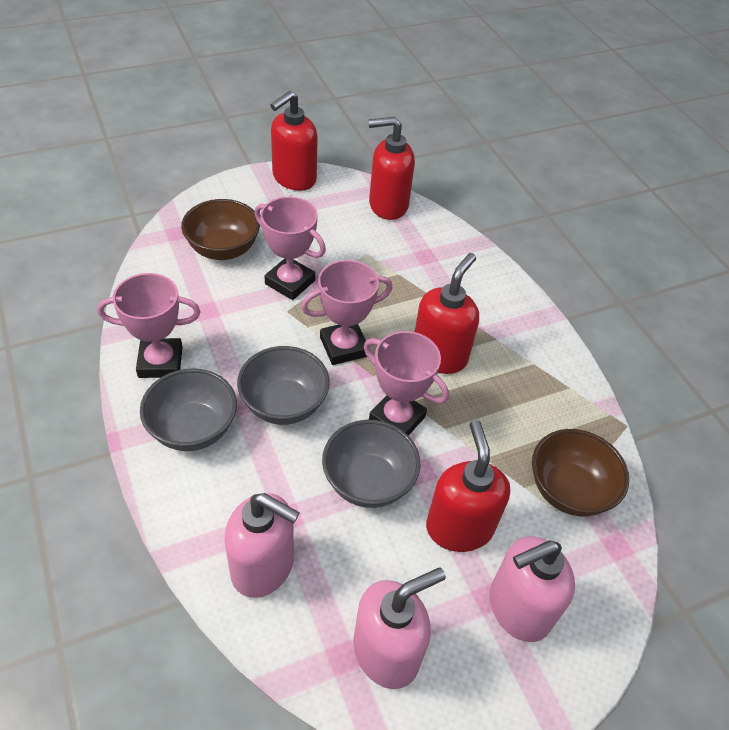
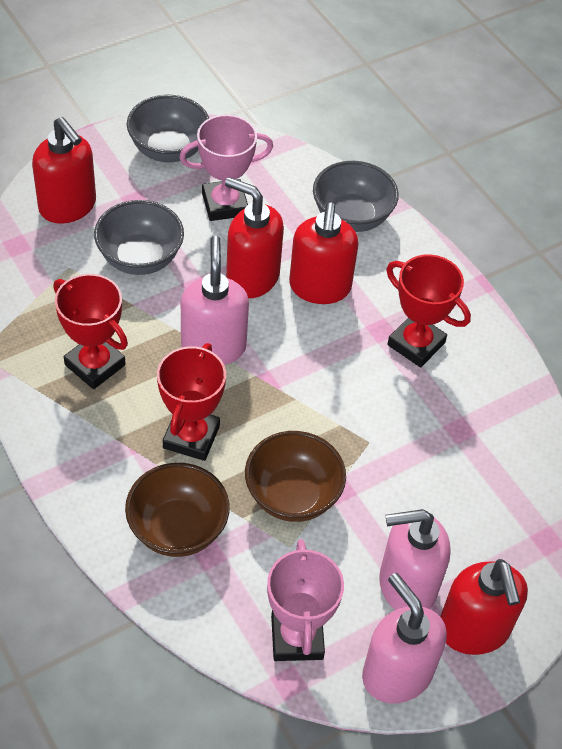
pink trophy: [97,273,201,378] [254,197,326,300] [301,260,392,365] [364,331,449,436] = 4 -> [179,115,273,221] [267,539,344,661] = 2
red trophy: none = 0 -> [53,274,128,389] [157,343,226,461] [386,254,471,367] = 3

